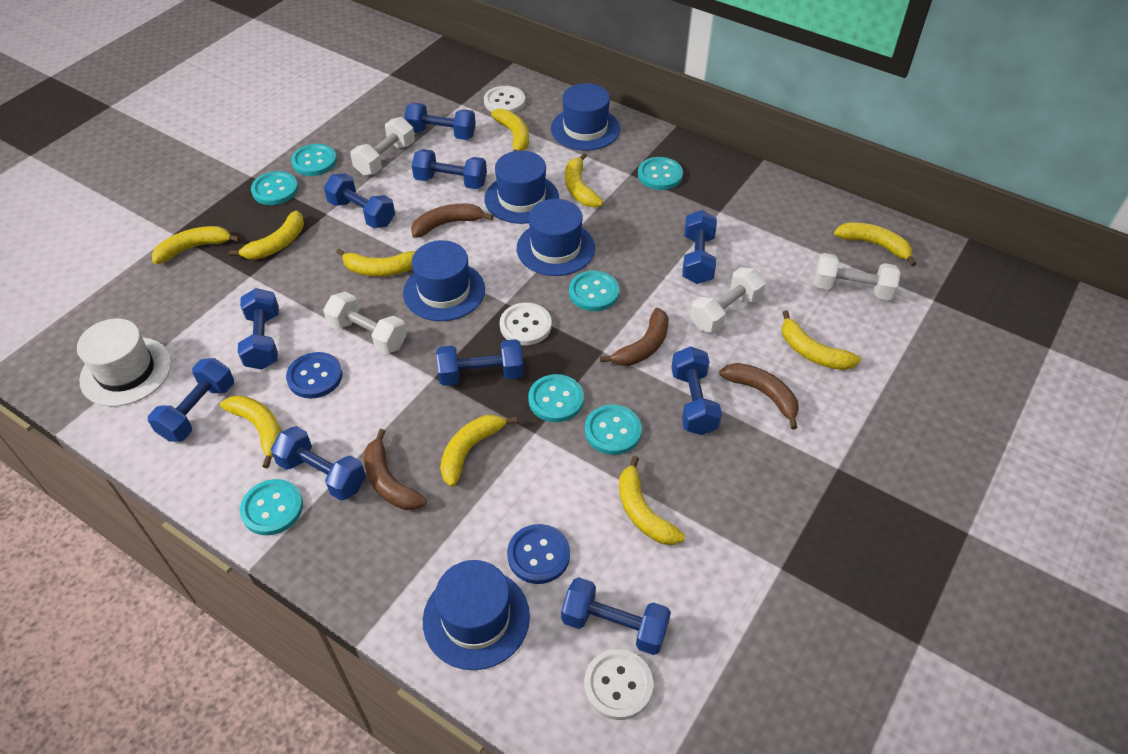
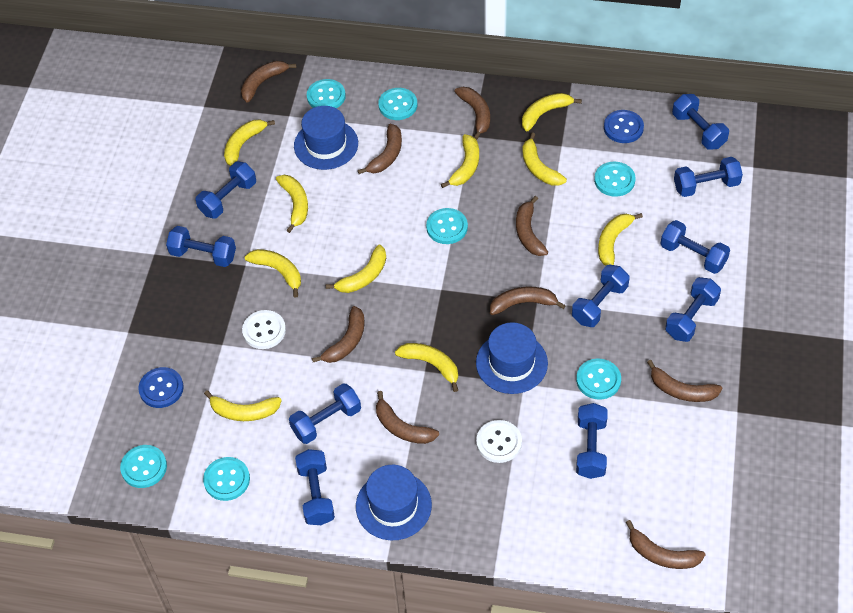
blue hat: [403,240,485,321] [423,560,530,670] [484,151,559,224] [517,199,595,276] [551,83,620,151] = 5 -> [294,106,358,170] [356,465,432,540] [476,322,548,394] = 3
brown banana: [364,429,427,510] [411,204,493,238] [600,308,669,366] [719,363,799,429] = 4 -> [241,61,296,103] [312,306,365,363] [358,124,402,174] [376,391,439,444] [455,87,490,140] [490,287,566,315] [516,196,548,256] [626,520,706,569] [647,360,722,402] = 9
white button: [484,86,525,113] [500,303,552,345] [584,649,653,720] = 3 -> [242,310,286,349] [476,420,522,463] = 2
white dumbbell: [323,292,407,354] [350,117,415,176] [690,267,766,333] [814,253,901,300] = 4 -> none = 0
white hat: [77,319,171,406] = 1 -> none = 0

